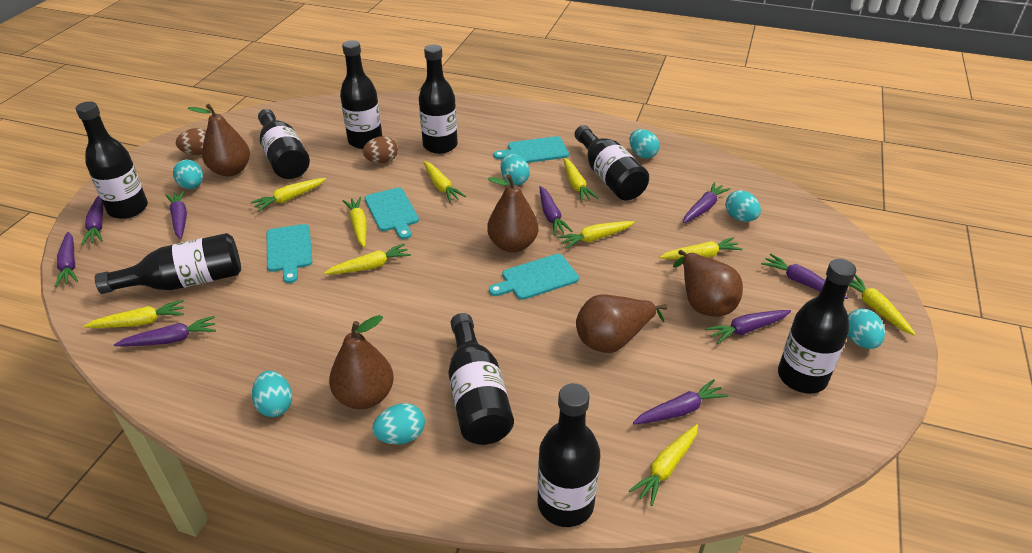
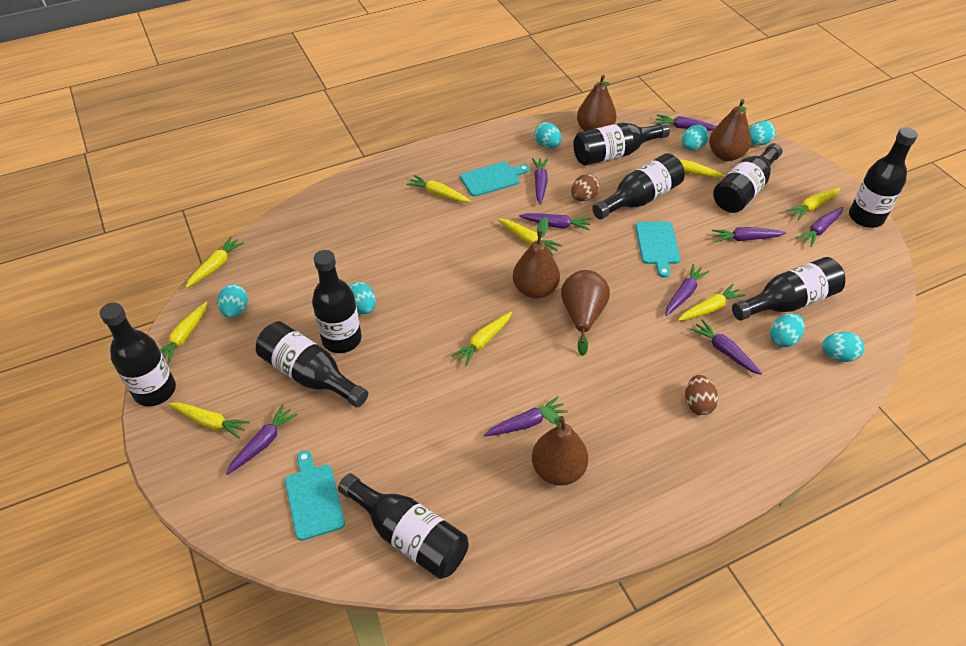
turquoise cutting board: [267,224,312,283] [365,188,419,239] [489,254,579,300] [493,136,569,163] = 4 -> [285,450,345,541] [460,162,530,197] [635,222,681,278] = 3
yellow carrot: [84,300,184,328] [251,178,326,212] [324,244,411,274] [342,197,367,247] [423,161,466,202] [557,221,635,249] [563,158,598,202] [629,424,698,506] [659,237,743,259] [849,274,916,336] = 10 -> [160,302,208,364] [169,402,250,439] [186,237,244,288] [406,175,471,202] [452,312,512,366] [498,219,562,256] [659,156,725,177] [678,284,745,321] [786,188,840,221] = 9

